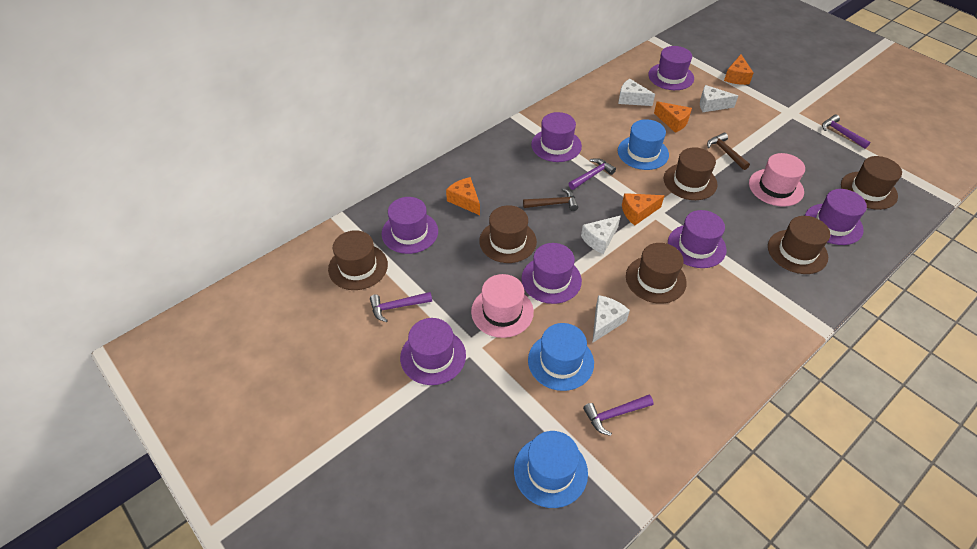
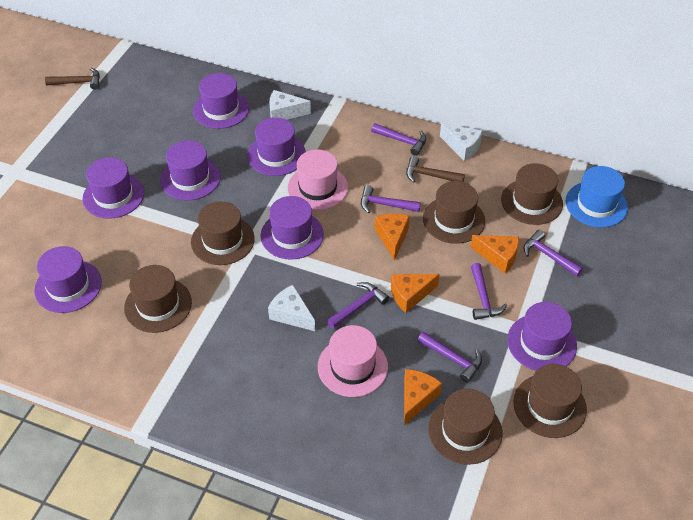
blue hat: [514,431,588,508] [528,323,594,391] [618,119,669,170] = 3 -> [566,166,628,228] = 1
purple hammer: [370,292,432,322] [569,158,616,190] [583,395,654,436] [822,114,871,149] = 4 -> [327,282,389,329] [361,185,421,213] [371,123,426,156] [417,332,482,383] [471,263,507,320] [524,230,583,276] = 6
white cheese: [581,216,621,254] [592,295,630,343] [618,79,655,106] [700,85,738,112] = 4 -> [268,285,315,331] [269,90,311,120] [440,124,483,161] = 3

